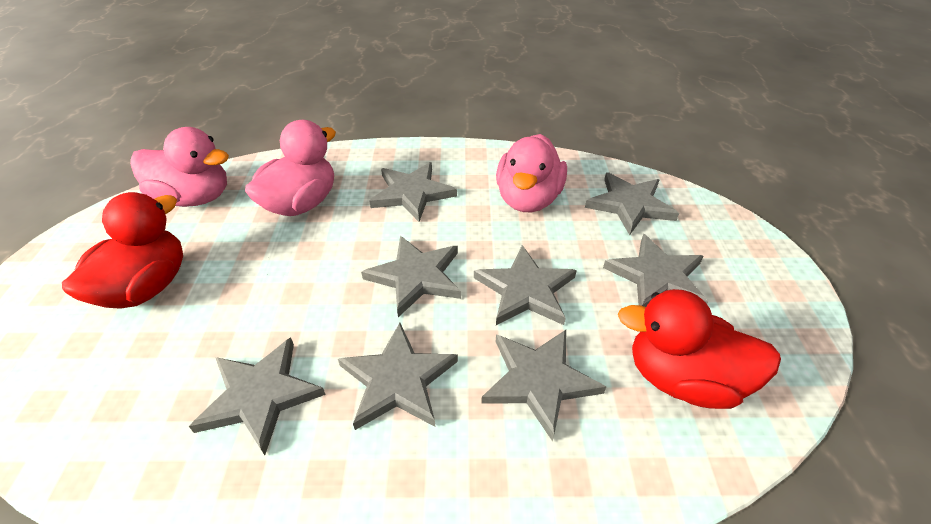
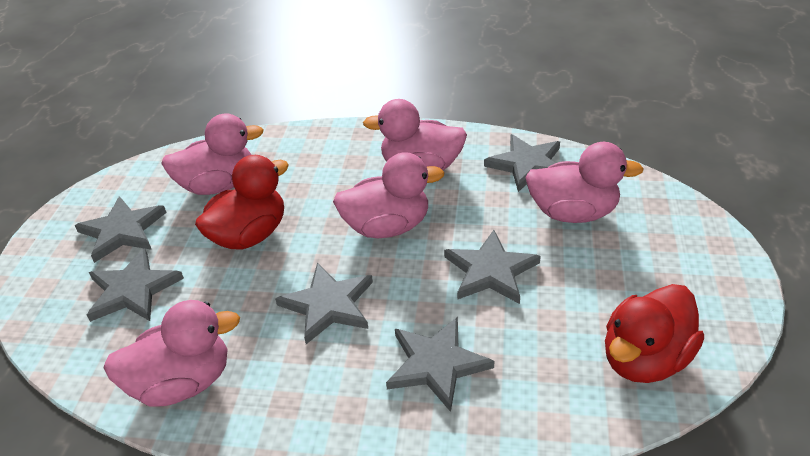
grey star: [189,337,326,455] [338,323,458,430] [361,236,461,317] [369,162,457,222] [474,245,577,325] [481,330,606,442] [585,172,679,235] [603,234,708,307] = 8 -> [75,196,167,263] [87,248,184,322] [275,263,373,344] [386,317,494,412] [444,230,541,304] [484,134,560,192] = 6
pink duck: [130,127,229,207] [245,120,336,216] [496,134,567,212] = 3 -> [103,300,240,407] [161,113,263,195] [333,152,445,238] [363,99,467,170] [525,142,644,223] = 5

